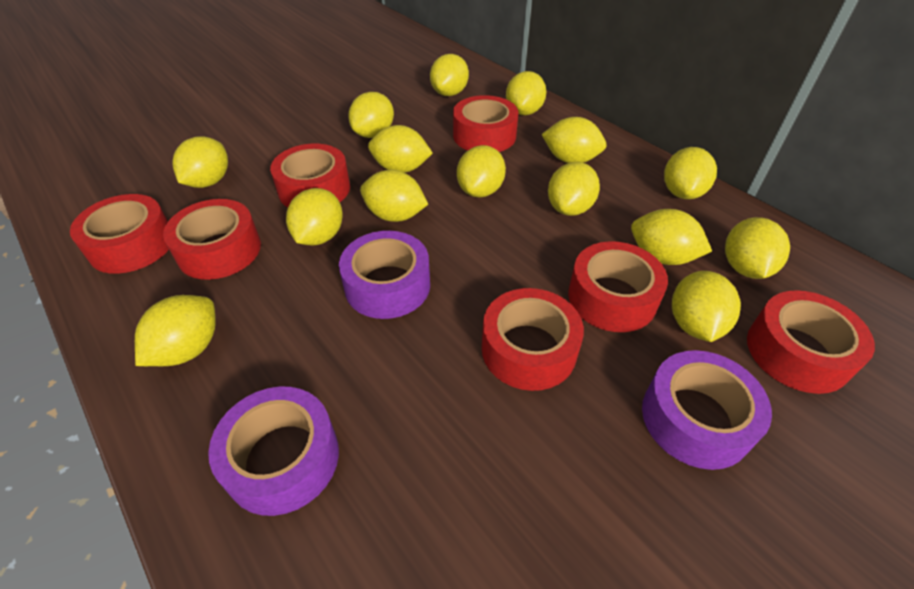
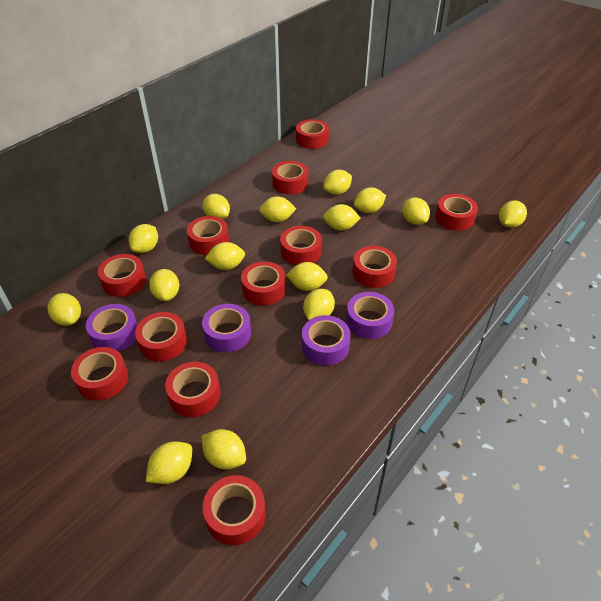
purple tape: [208,387,339,516] [339,231,430,319] [642,350,772,470] = 3 -> [86,304,137,351] [202,304,251,352] [302,315,351,366] [346,292,394,339] = 4
red tape: [70,194,169,274] [163,199,261,280] [270,144,350,207] [453,95,518,152] [482,288,584,391] [568,241,668,332] [747,290,875,394] = 7 -> [71,347,128,401] [98,254,146,297] [135,312,187,362] [165,362,221,417] [187,216,229,255] [203,475,266,545] [241,261,286,306] [272,161,308,194] [280,226,322,265] [296,119,329,149] [352,246,397,288] [435,194,478,231] = 12

